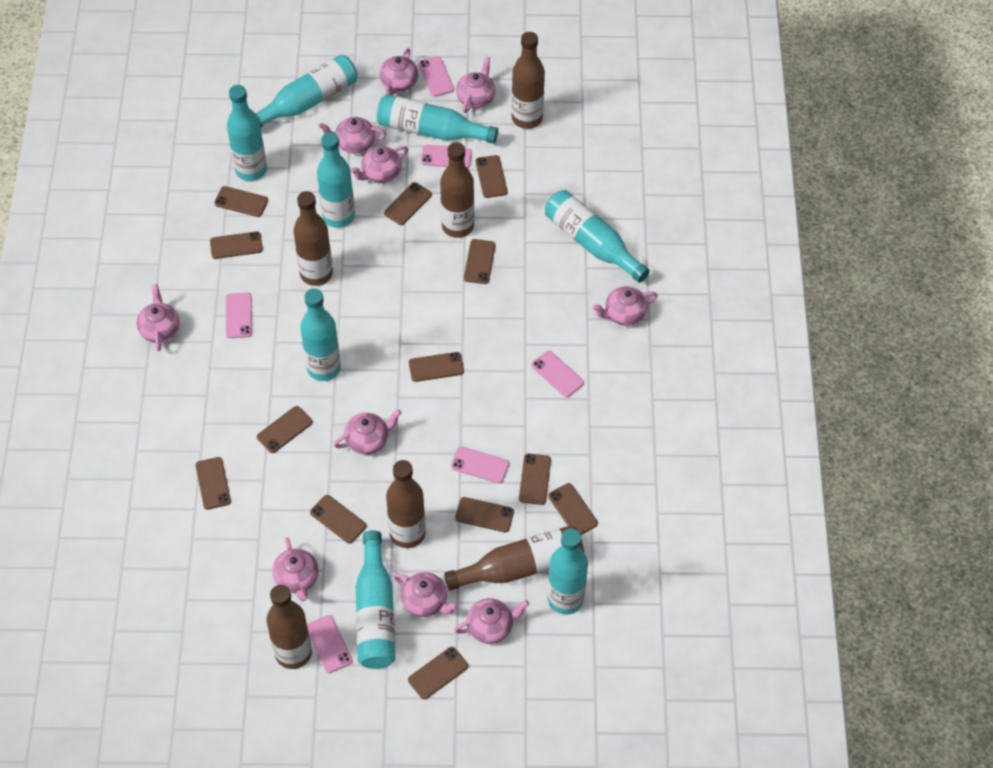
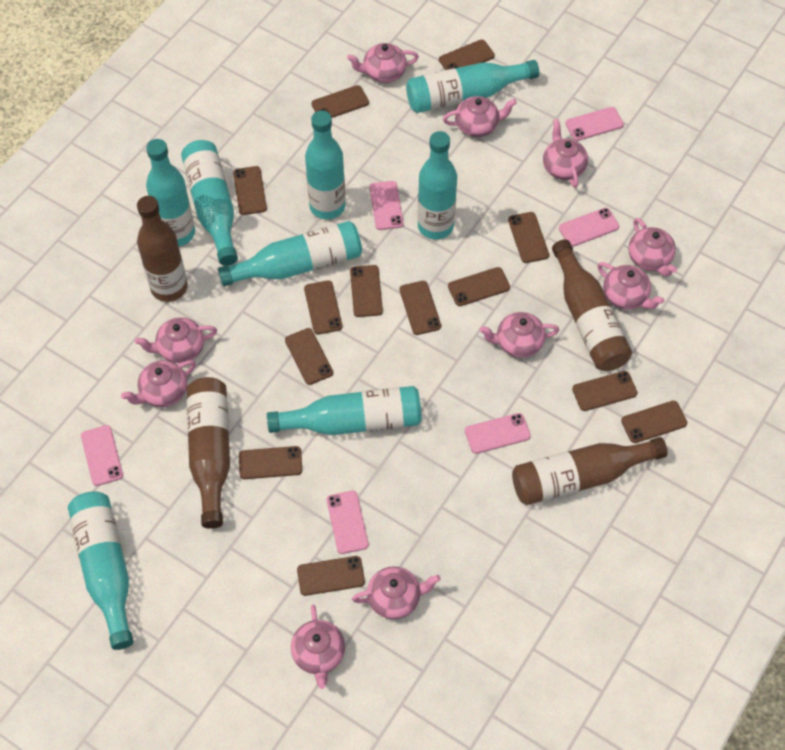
brown bottle: [267,585,312,669] [294,191,333,286] [386,460,426,548] [440,142,474,238] [444,525,584,591] [511,32,545,129] = 6 -> [137,196,188,302] [187,377,230,529] [512,437,668,505] [552,239,632,371] = 4

